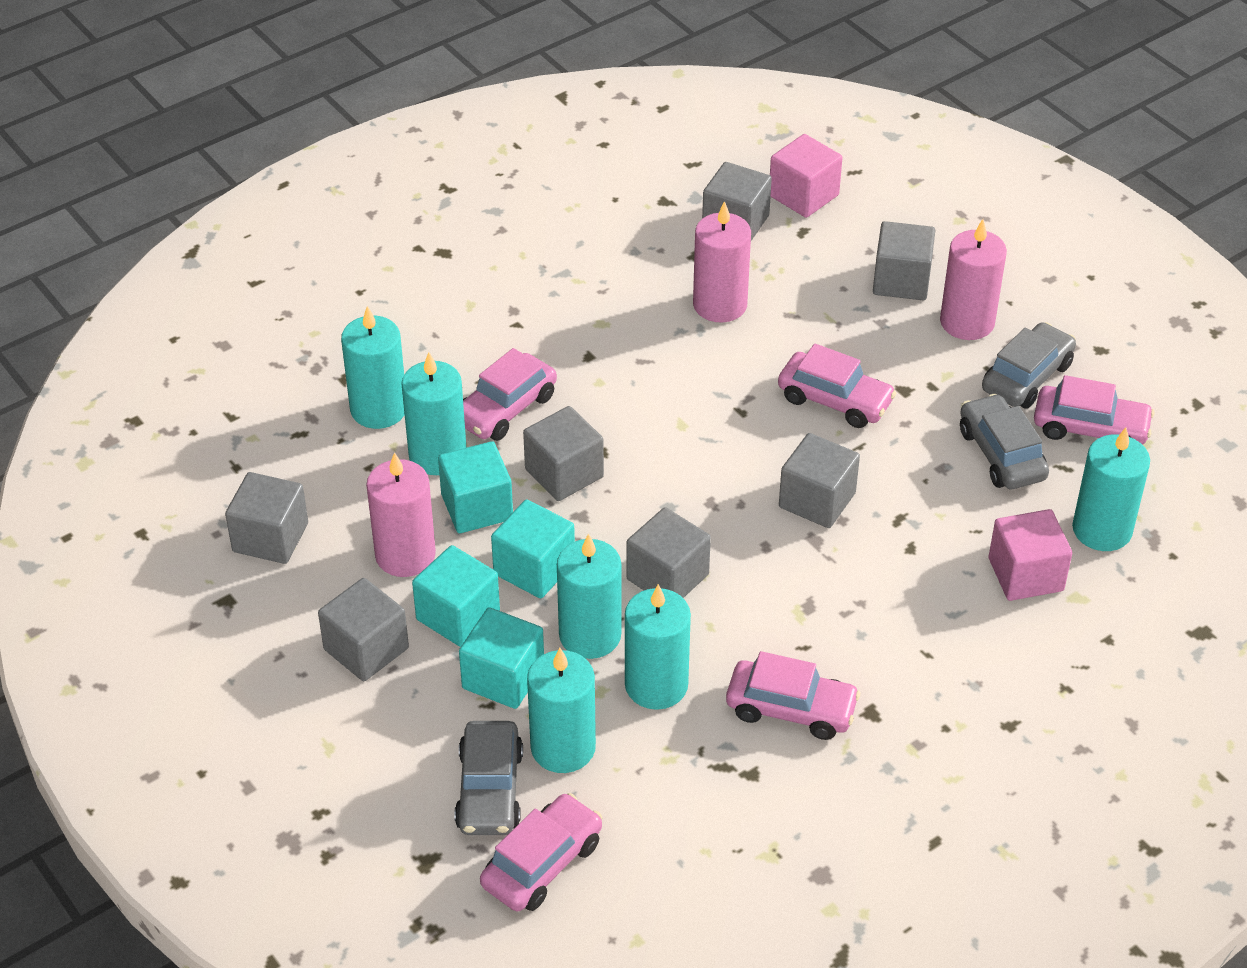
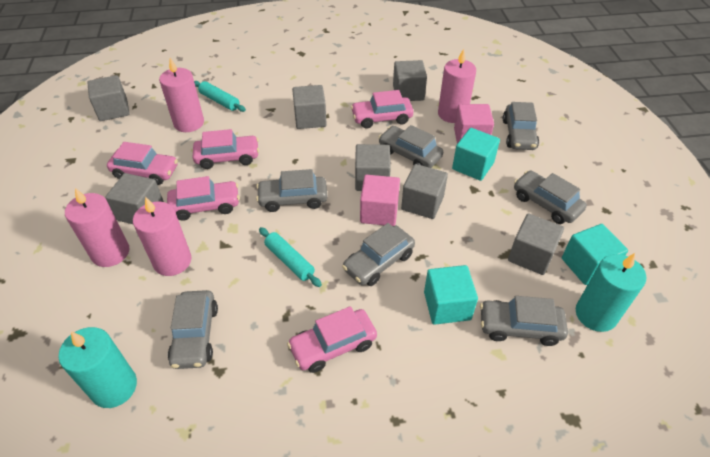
grey car: [454,721,523,835] [960,394,1049,489] [982,322,1076,409] = 3 -> [168,290,218,369] [256,169,327,212] [342,223,415,286] [378,125,443,168] [480,296,568,346] [503,102,539,150] [514,171,587,224] = 7
pink candle: [366,452,436,577] [693,201,751,323] [940,219,1007,340] = 3 -> [65,188,129,267] [133,197,191,276] [159,58,204,132] [438,49,476,123] = 4
turquoise candle: [341,306,405,429] [401,352,467,475] [527,648,596,773] [557,533,621,659] [625,584,691,710] [1072,427,1150,551] = 6 -> [58,327,137,408] [576,253,646,332] = 2
turquoise cube: [412,545,500,647] [438,441,513,533] [459,607,544,709] [491,499,575,599] = 4 -> [424,265,478,325] [452,128,500,181] [562,224,628,285] = 3
turquoise rolling pin: none = 0 -> [194,81,246,112] [259,227,322,287] = 2

